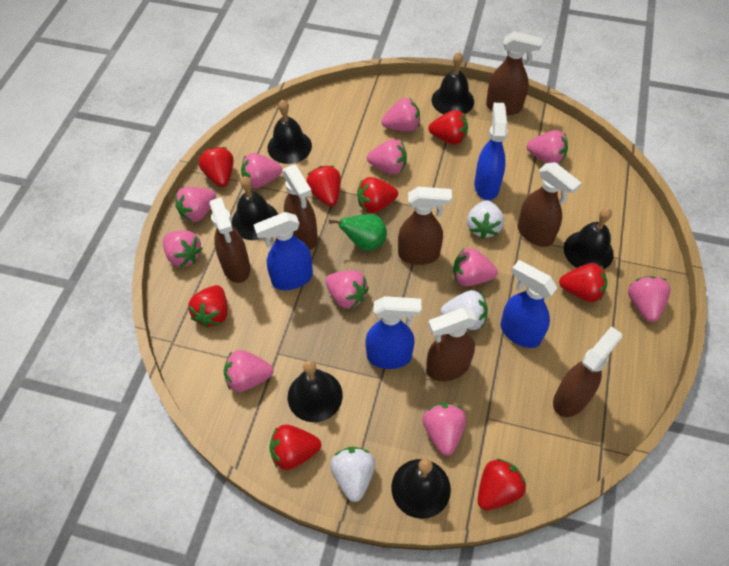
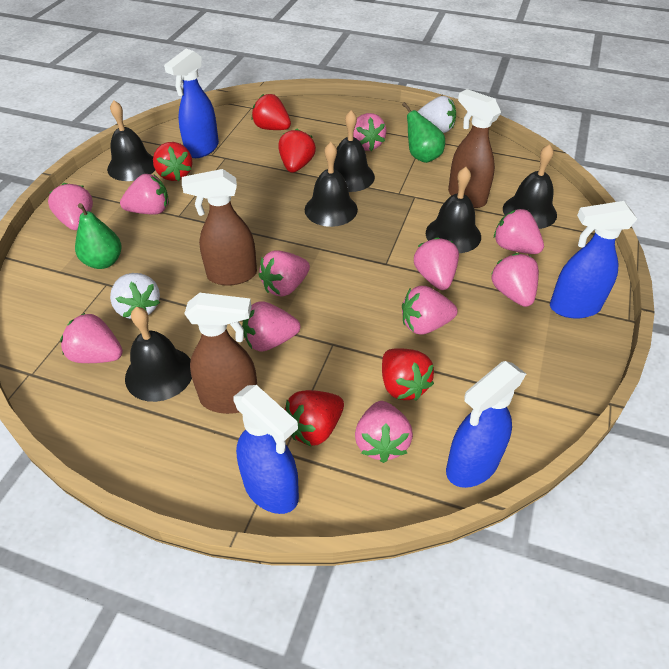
brown spray bottle: [209,197,250,283] [283,165,318,250] [398,187,452,265] [426,308,477,381] [486,31,542,115] [517,162,581,247] [553,326,622,417] = 7 -> [182,169,257,286] [184,293,257,414] [448,89,501,208] = 3
green pear: [329,214,387,251] = 1 -> [75,203,122,269] [402,102,445,163] = 2
red strawberry: [188,285,228,328] [199,147,234,187] [270,424,321,470] [306,166,341,206] [357,177,398,213] [428,110,468,145] [478,459,526,510] [559,263,607,302] = 8 -> [153,142,193,181] [252,94,291,130] [278,129,316,173] [285,390,344,446] [382,348,434,400] = 5
white strawberry: [330,447,375,502] [441,290,488,330] [467,200,504,239] = 3 -> [110,273,160,319] [417,96,456,133] = 2

